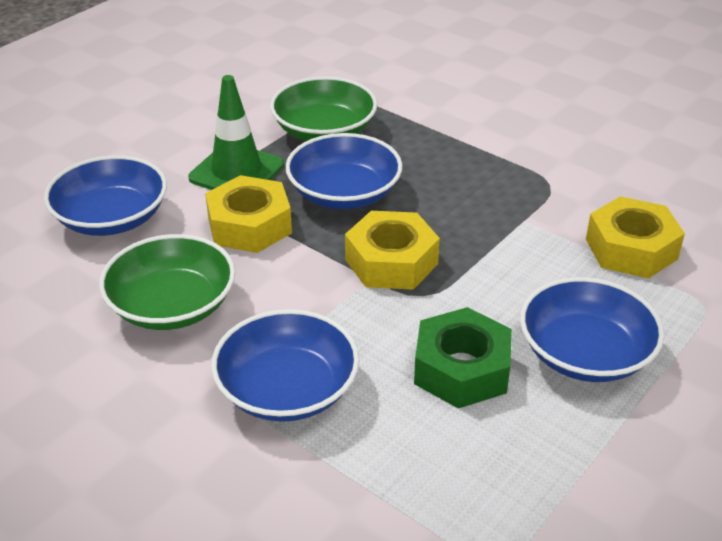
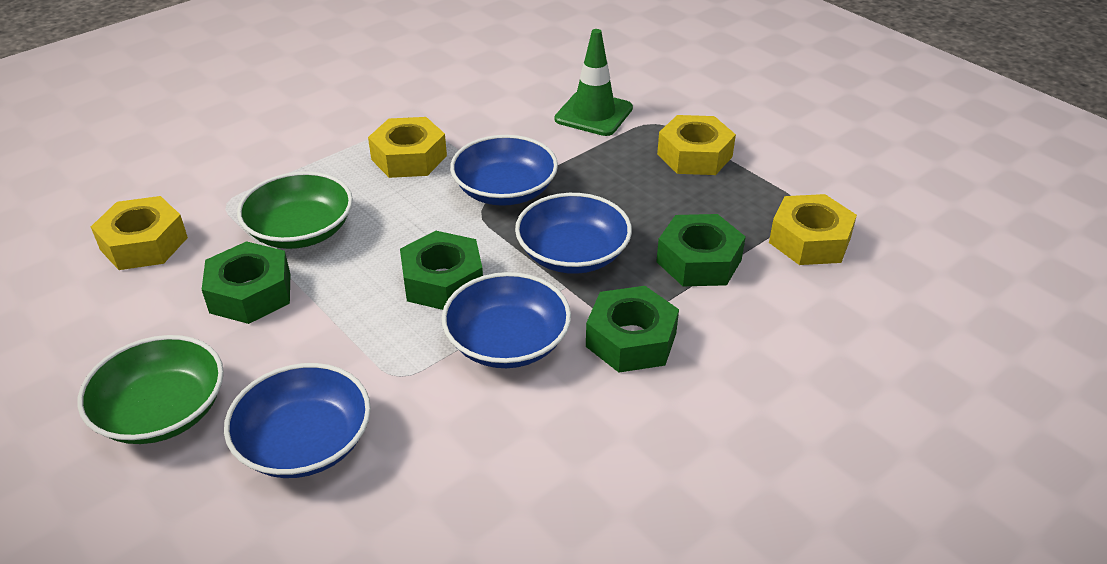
green nut: [414,307,512,409] = 1 -> [202,241,291,324] [400,231,483,310] [586,286,679,373] [656,214,746,286] = 4
yellow nut: [205,175,292,253] [345,211,440,290] [586,196,685,279] = 3 -> [91,196,188,270] [368,117,447,178] [657,115,736,175] [769,194,857,265] = 4

